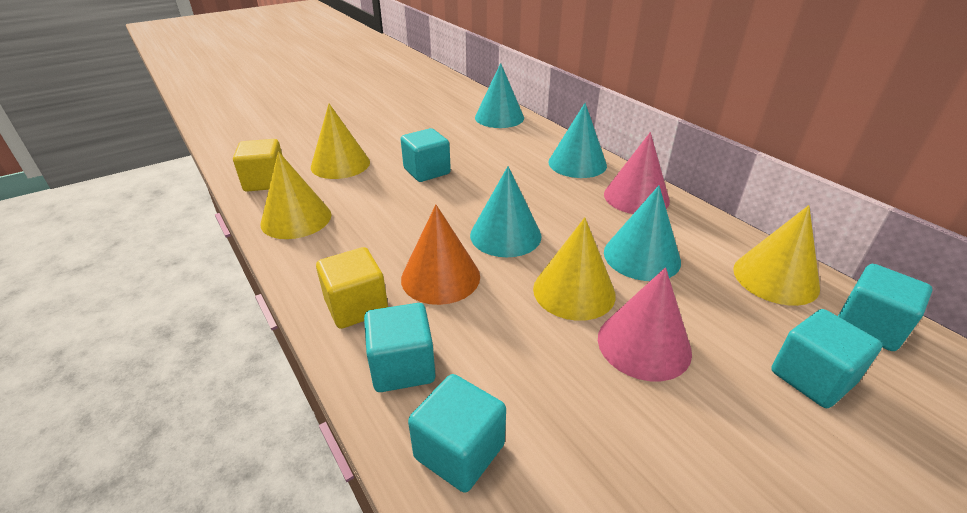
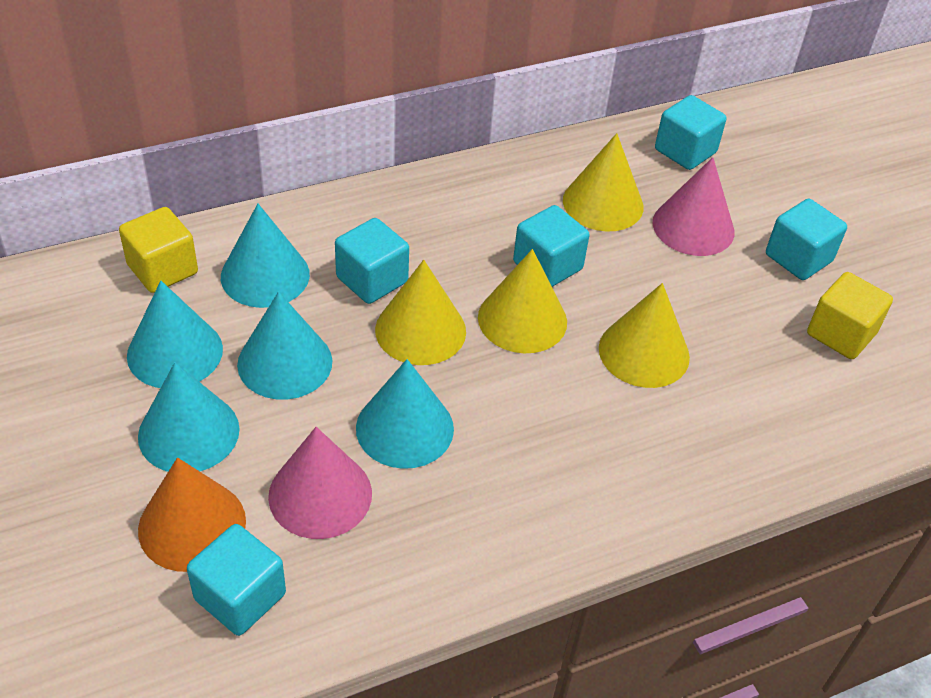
turquoise cone: [470,166,541,257] [475,63,524,128] [548,103,607,178] [604,185,681,281] = 4 -> [127,281,223,388] [138,362,240,472] [221,204,310,308] [237,292,332,400] [356,359,454,469] = 5

